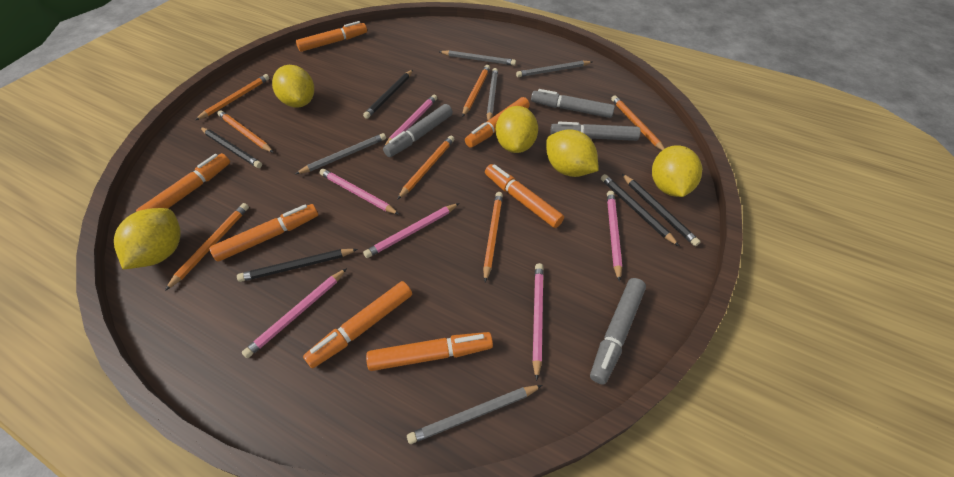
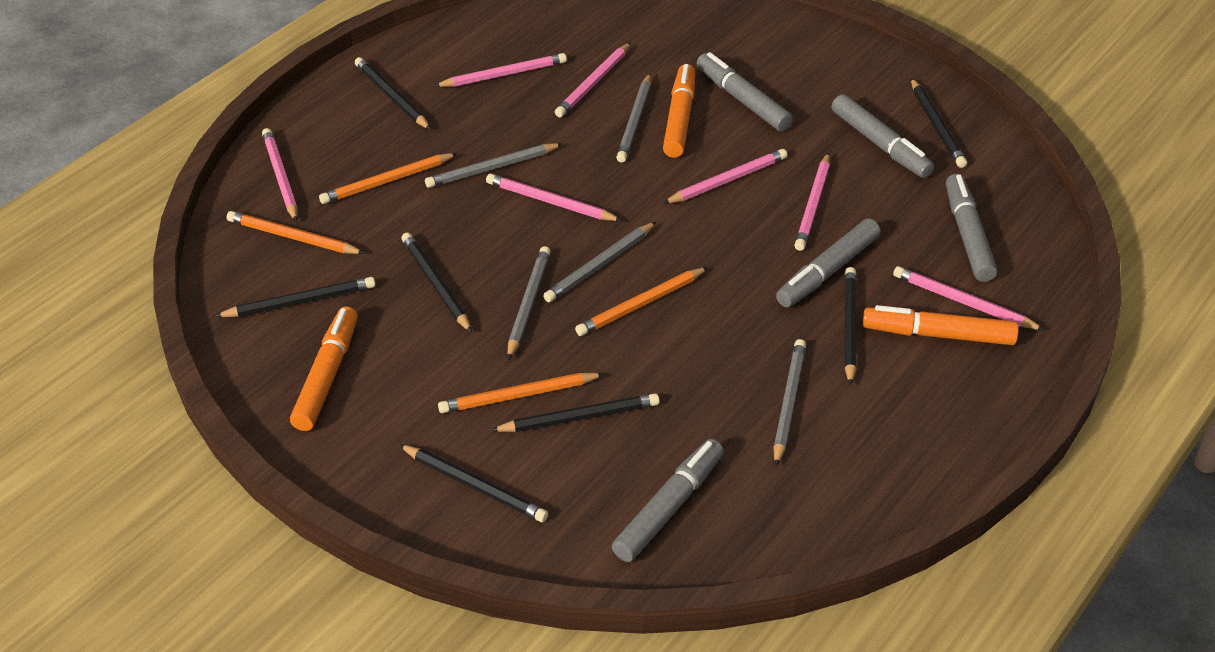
black pencil: [200,127,262,168] [237,249,358,282] [363,70,413,119] [601,174,679,246] [622,174,701,246] = 5 -> [215,277,375,317] [355,57,431,130] [399,444,548,522] [402,233,472,333] [490,393,659,432] [845,267,856,386] [911,78,967,168] = 7
grey marker: [383,104,453,157] [531,89,615,118] [550,122,641,141] [590,278,646,385] = 4 -> [612,439,724,562] [697,52,793,131] [776,218,880,307] [831,94,934,178] [946,174,997,282] = 5
orange marker: [136,153,230,212] [209,204,318,261] [296,21,367,52] [303,281,412,368] [366,332,493,371] [465,97,530,148] [485,164,564,228] = 7 -> [290,307,358,431] [663,64,695,158] [863,305,1019,345] = 3
orange pencil: [165,203,249,291] [195,74,270,120] [217,110,274,153] [397,136,454,200] [462,65,490,117] [483,192,503,282] [611,95,665,151] = 7 -> [227,211,365,254] [319,153,458,204] [438,373,604,413] [575,267,708,336] = 4
pink pencil: [242,268,347,358] [320,169,400,215] [363,203,459,258] [384,95,437,146] [532,263,544,381] [607,191,622,282] = 6 -> [262,128,297,222] [434,53,567,87] [486,173,622,221] [555,42,631,117] [663,149,787,204] [794,153,830,251] [893,266,1045,330] = 7
yellow lemon: [114,208,181,269] [272,65,314,108] [496,106,538,153] [546,129,599,177] [652,145,702,197] = 5 -> none = 0

